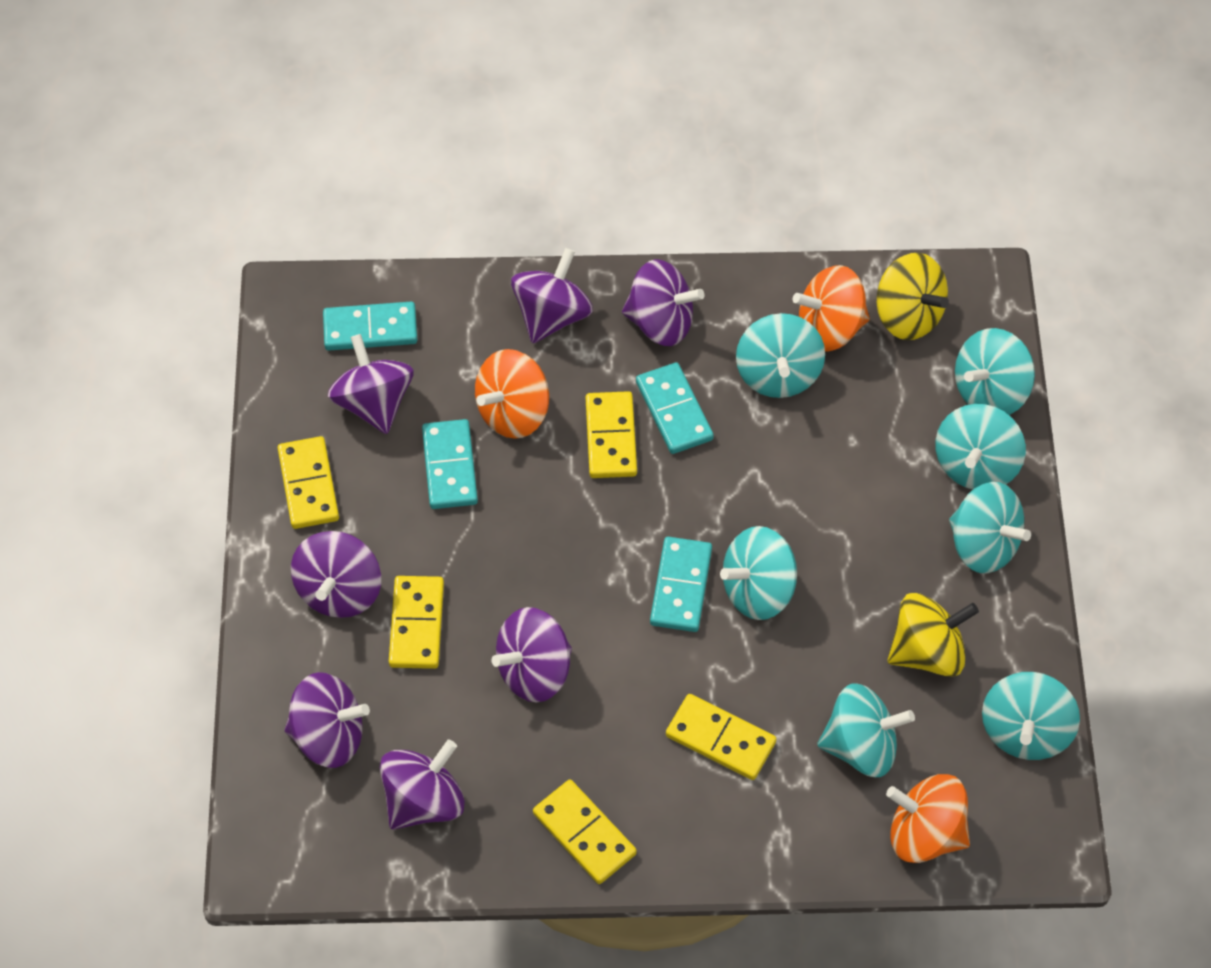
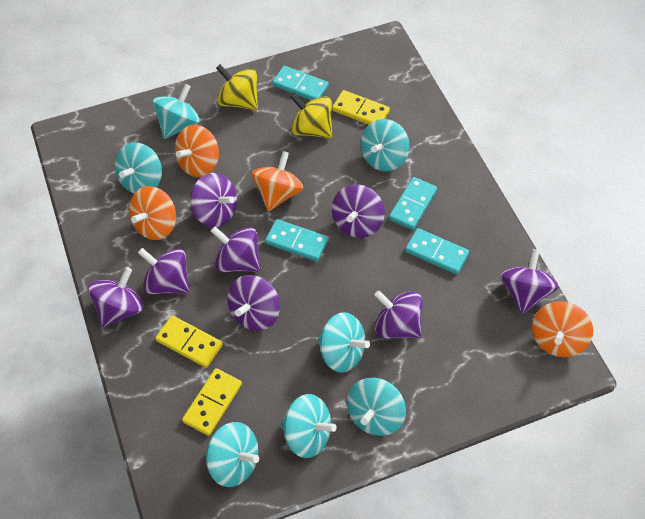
orange spinning top: [475,349,549,439] [793,265,870,352] [886,774,970,863] = 3 -> [129,186,176,240] [175,125,219,177] [252,151,303,212] [532,301,593,357] = 4
purple spinning top: [284,672,370,768] [291,531,381,618] [328,334,414,434] [380,740,465,830] [491,607,572,702] [511,248,593,344] [622,259,704,346] = 7 -> [88,267,144,328] [138,248,190,294] [190,173,237,227] [211,227,260,272] [227,275,280,331] [332,184,385,238] [374,290,423,339] [501,249,559,314] = 8
yellow domino: [278,436,339,529] [389,576,444,669] [533,779,637,884] [586,391,637,478] [666,694,776,780] = 5 -> [155,315,223,368] [182,368,242,436] [332,90,390,125] = 3

